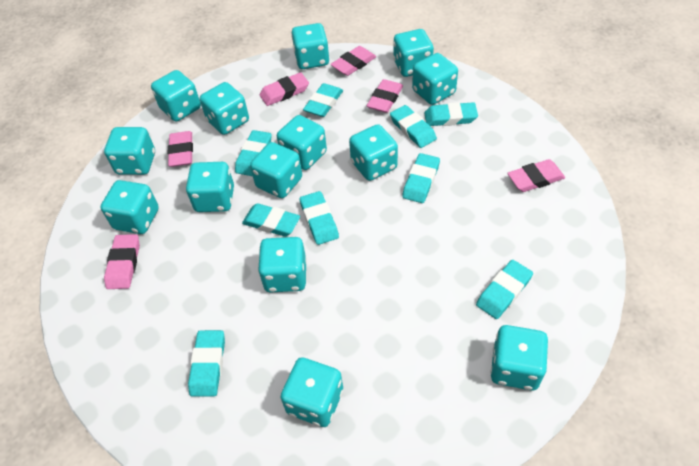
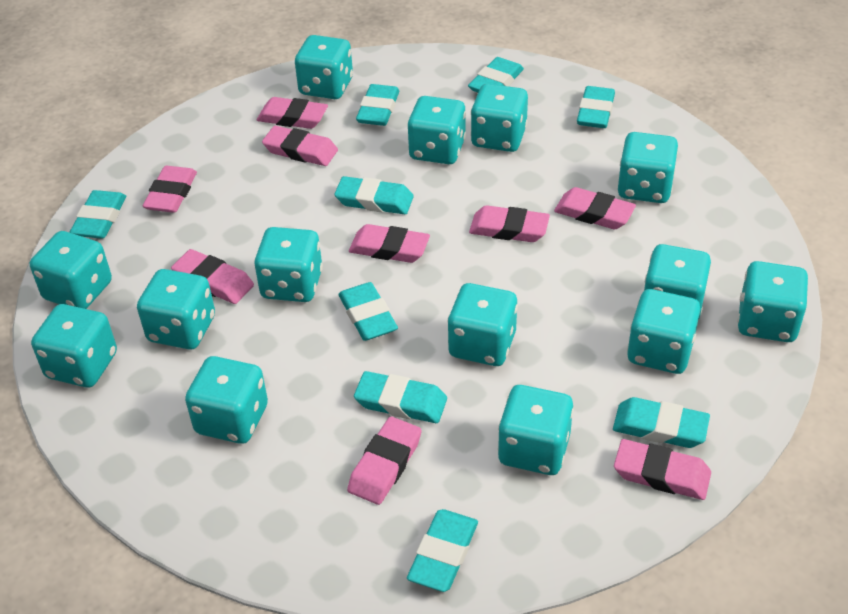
pink eraser: [104,234,140,289] [167,131,193,167] [260,72,309,106] [330,46,376,76] [367,79,403,113] [507,159,565,192] = 6 -> [142,166,197,213] [171,249,254,304] [257,97,328,129] [262,126,338,166] [347,417,422,505] [349,224,430,263] [469,206,550,242] [554,187,636,229] [614,439,711,500] = 9

